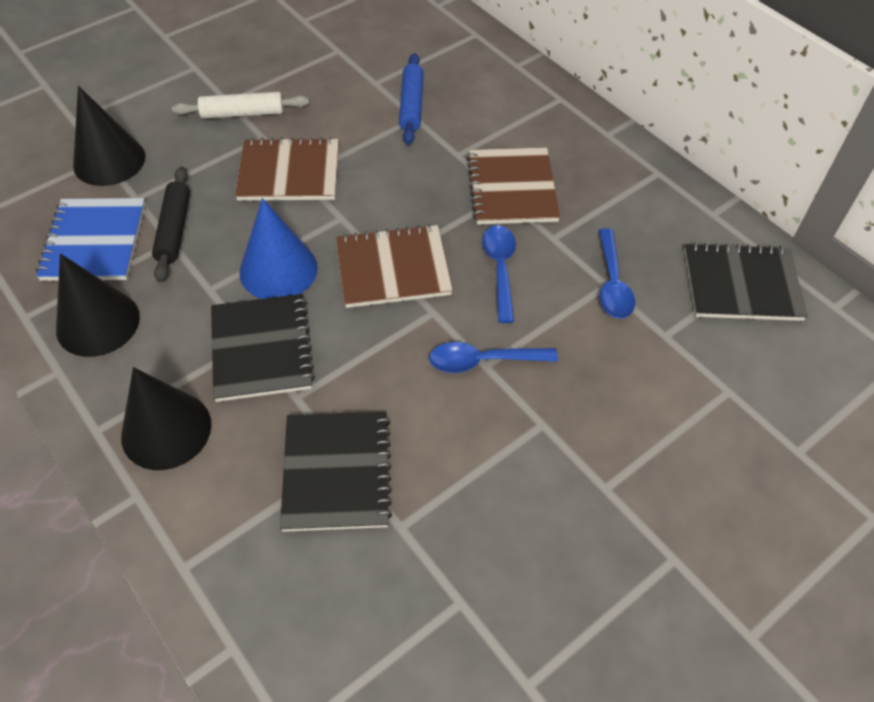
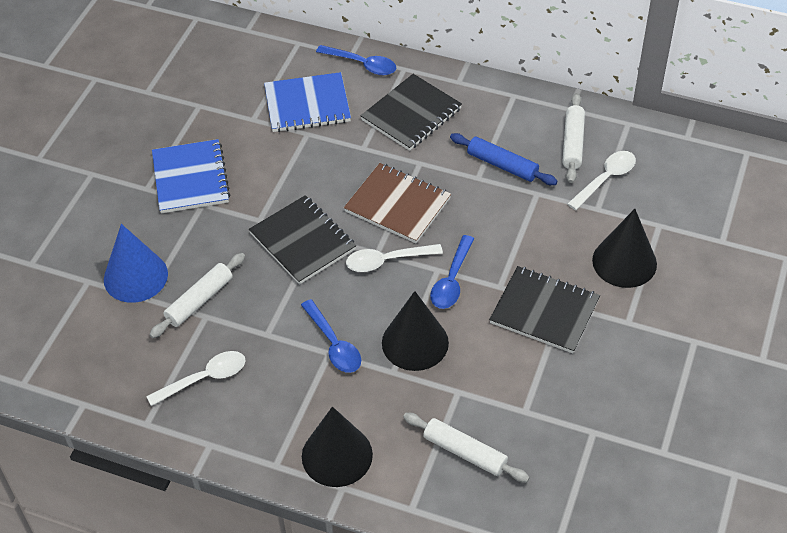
black rolling pin: [152,167,190,282] = 1 -> none = 0
blue notebook: [36,198,146,281] = 1 -> [152,139,231,213] [264,72,351,132] = 2
brown notebook: [235,137,339,201] [336,224,453,308] [467,148,560,224] = 3 -> [344,163,451,243] = 1
white rolling pin: [172,92,309,119] = 1 -> [150,253,245,338] [403,413,530,482] [562,93,585,183] = 3
white spoon: none = 0 -> [146,351,246,406] [346,244,443,272] [567,151,636,210] = 3

